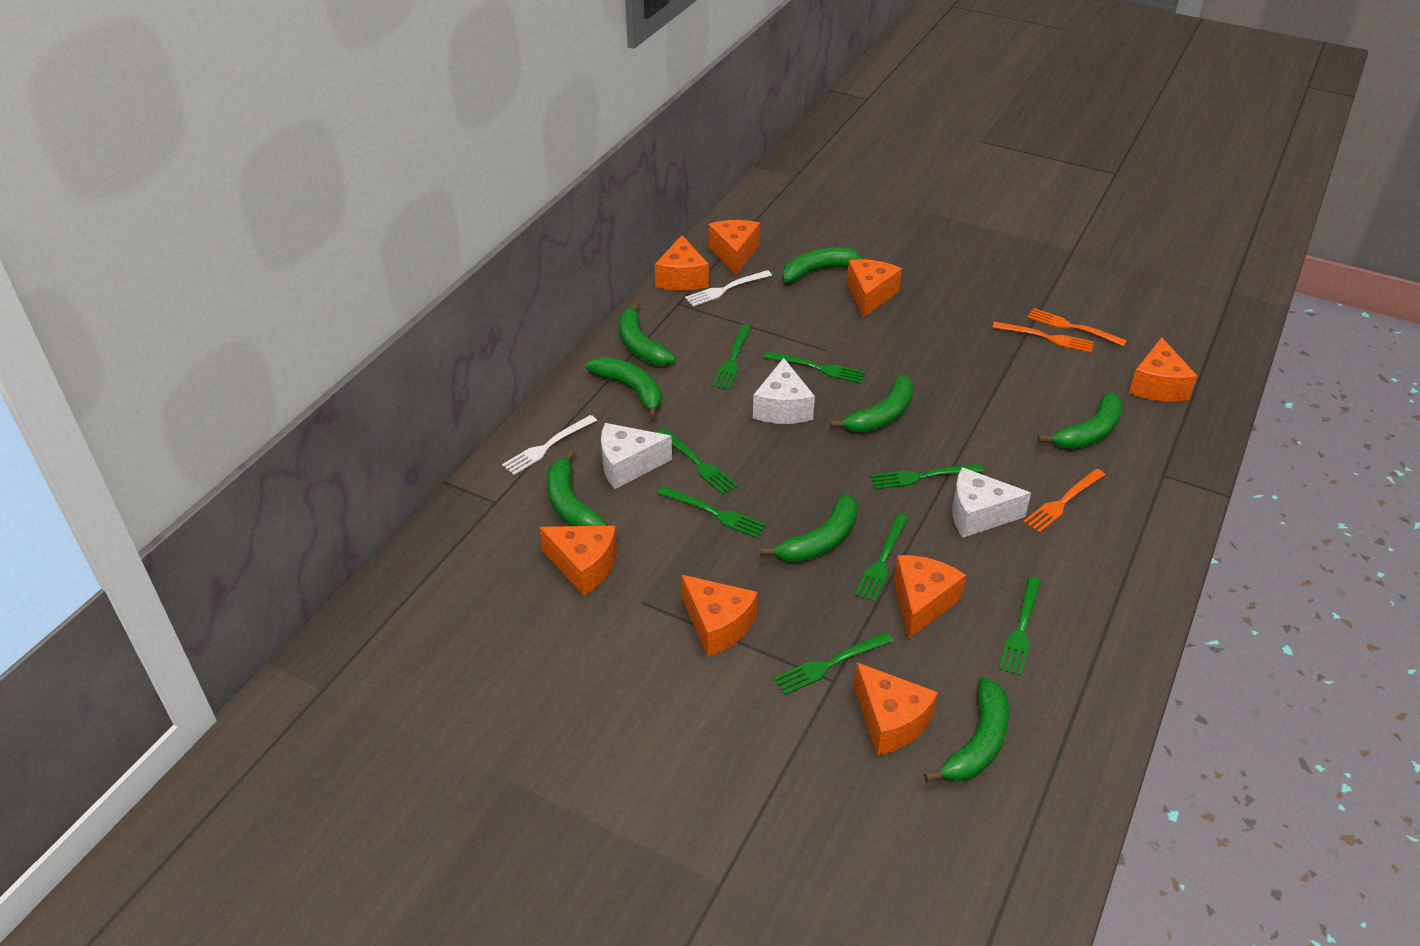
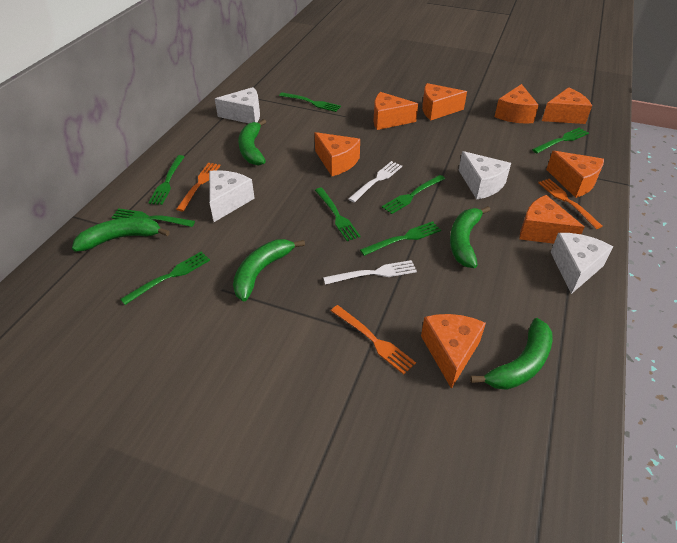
green banana: [547,449,607,526] [586,357,662,420] [619,301,676,366] [760,493,858,562] [782,247,874,282] [830,374,914,433] [924,677,1009,782] [1038,391,1123,449] = 8 -> [72,217,170,252] [233,239,305,301] [238,119,266,166] [450,206,490,268] [470,318,552,390] = 5
white cheese: [601,423,672,489] [753,358,815,424] [952,467,1031,538] = 3 -> [209,170,255,222] [215,87,260,123] [459,151,511,200] [551,233,613,294] = 4

